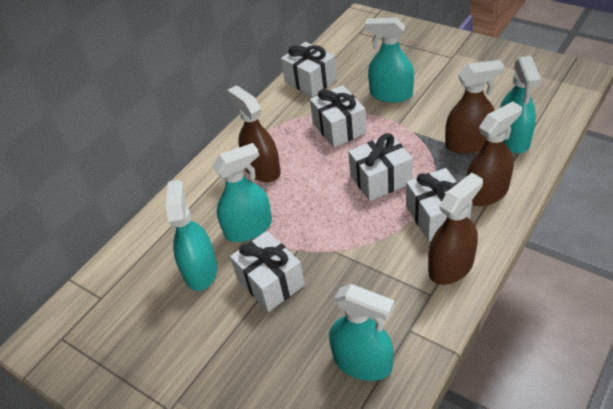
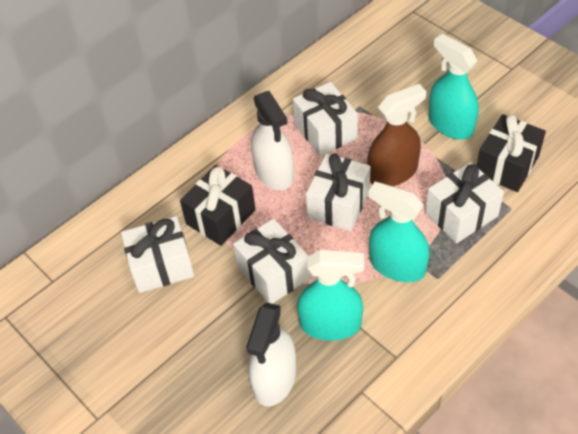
black gift: none = 0 -> [180,165,256,246] [477,114,546,192] = 2
brown spray bottle: [227,85,281,182] [428,173,483,285] [445,60,504,154] [466,102,522,206] = 4 -> [368,84,426,186] = 1
turquoise spray bottle: [166,180,217,291] [212,143,272,242] [329,284,395,381] [365,18,414,103] [500,56,541,153] = 5 -> [297,250,364,341] [369,182,430,282] [429,34,479,140] = 3
white spray bottle: none = 0 -> [246,303,296,407] [251,91,294,190] = 2

